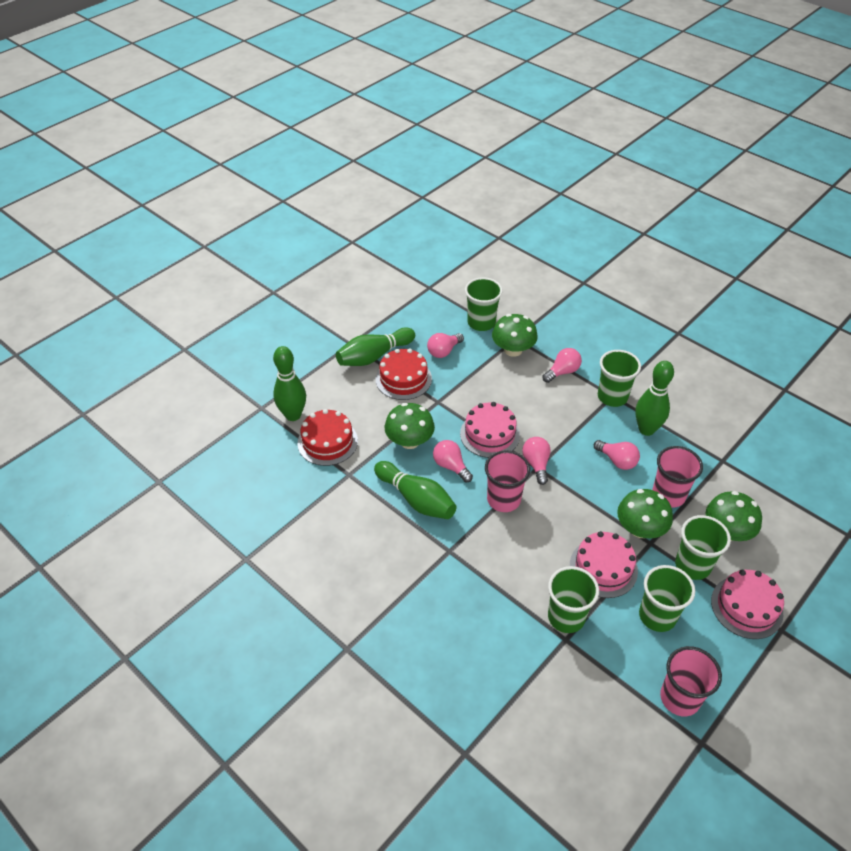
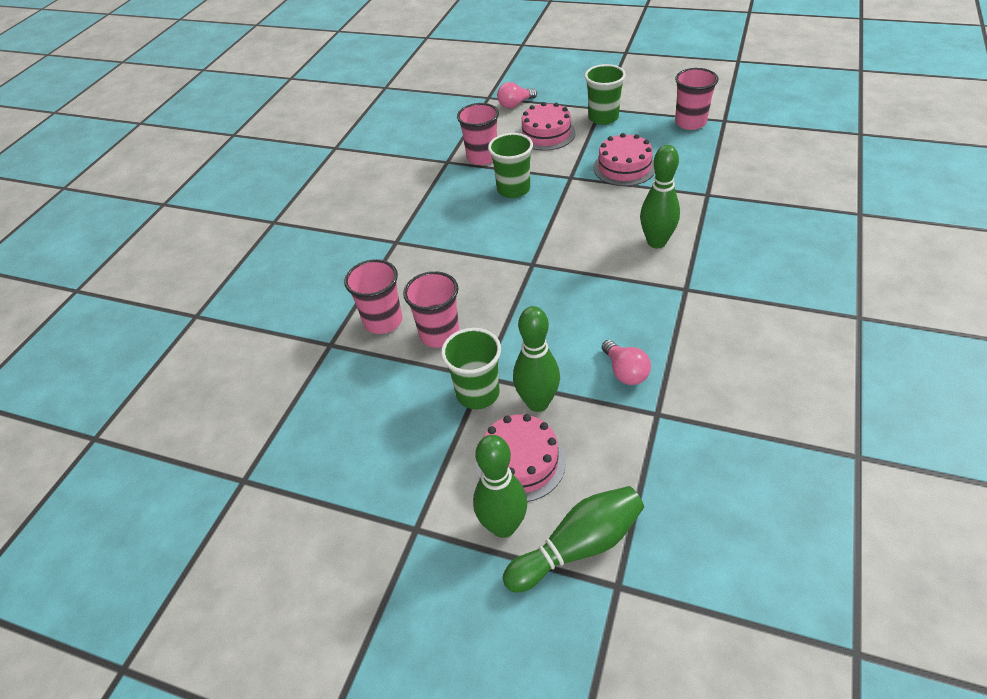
green cup: [465,277,503,331] [548,566,599,633] [598,350,641,407] [639,565,695,632] [675,515,731,580] = 5 -> [441,328,501,409] [488,133,533,198] [585,64,626,125] = 3
green mushroom: [385,403,435,449] [492,314,538,357] [617,489,673,538] [705,491,762,541] = 4 -> none = 0
pink cup: [485,450,530,512] [652,446,703,508] [660,646,722,717] = 3 -> [344,259,402,334] [403,271,459,348] [457,103,499,165] [675,68,718,130] = 4
pink light bulb: [427,333,464,358] [433,440,473,482] [522,437,551,485] [543,348,582,383] [594,440,640,470] = 5 -> [497,82,537,108] [602,340,651,385] = 2
red cake: [298,409,358,466] [376,349,432,400] = 2 -> none = 0

